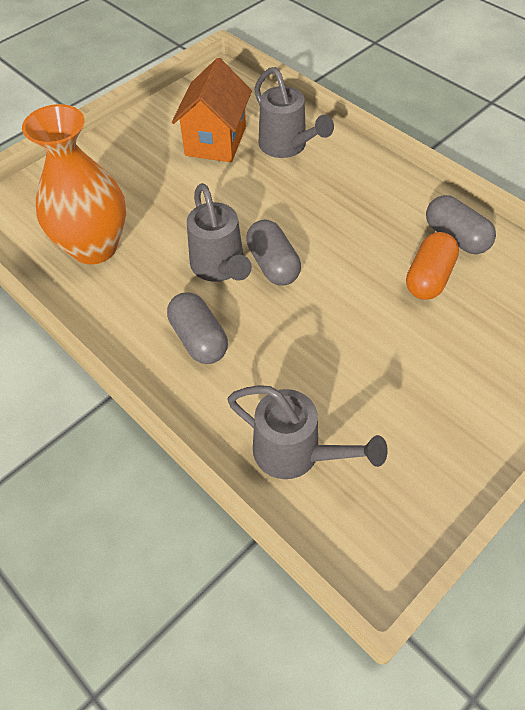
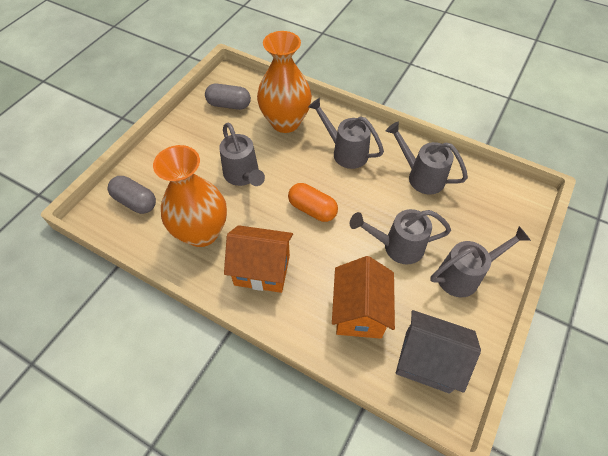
grey capsule: [167,292,228,364] [246,219,301,285] [426,195,496,254] = 3 -> [108,176,156,214] [205,84,251,110] = 2
grey house: none = 0 -> [396,310,481,394] = 1
grey watering can: [187,183,252,282] [227,385,388,479] [254,67,334,158] = 3 -> [219,123,265,186] [308,98,384,169] [350,209,451,265] [386,122,468,195] [430,226,531,297] = 5
orange house: [172,58,252,162] = 1 -> [224,225,293,293] [332,256,395,339] = 2
orange vase: [22,104,126,264] = 1 -> [153,145,227,247] [257,31,312,133] = 2

